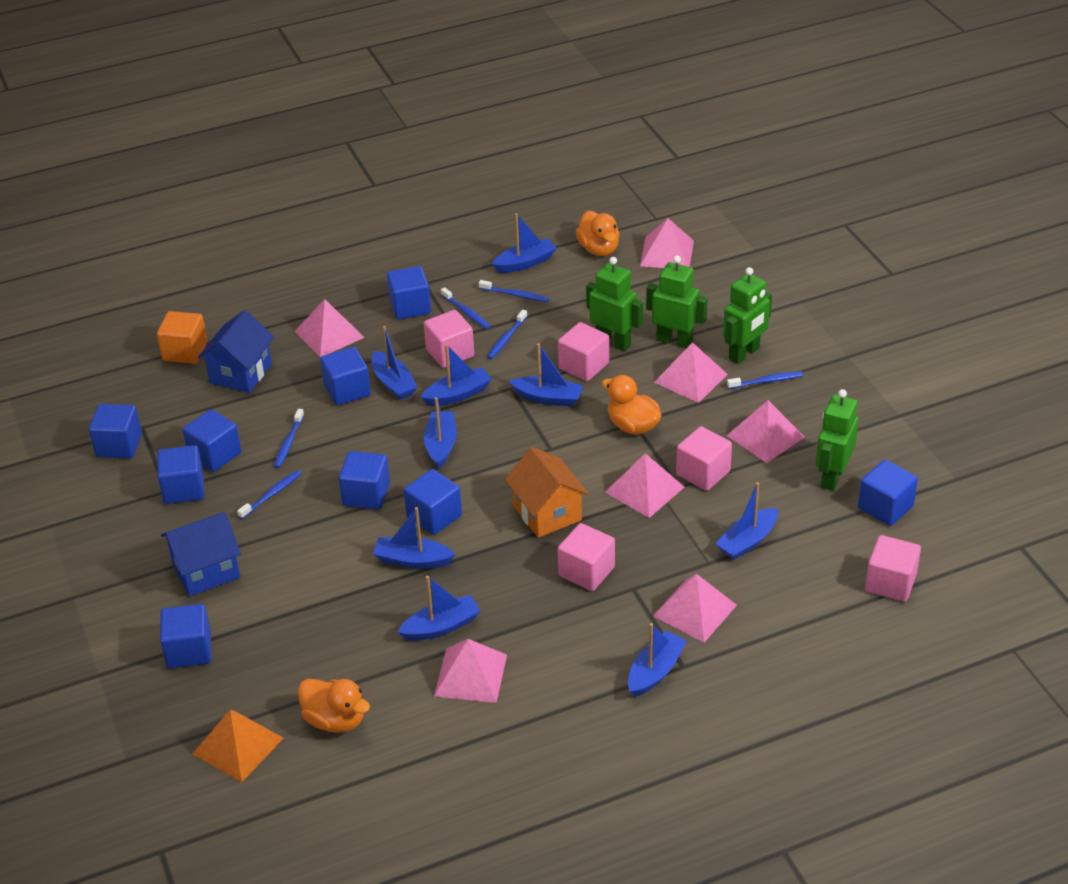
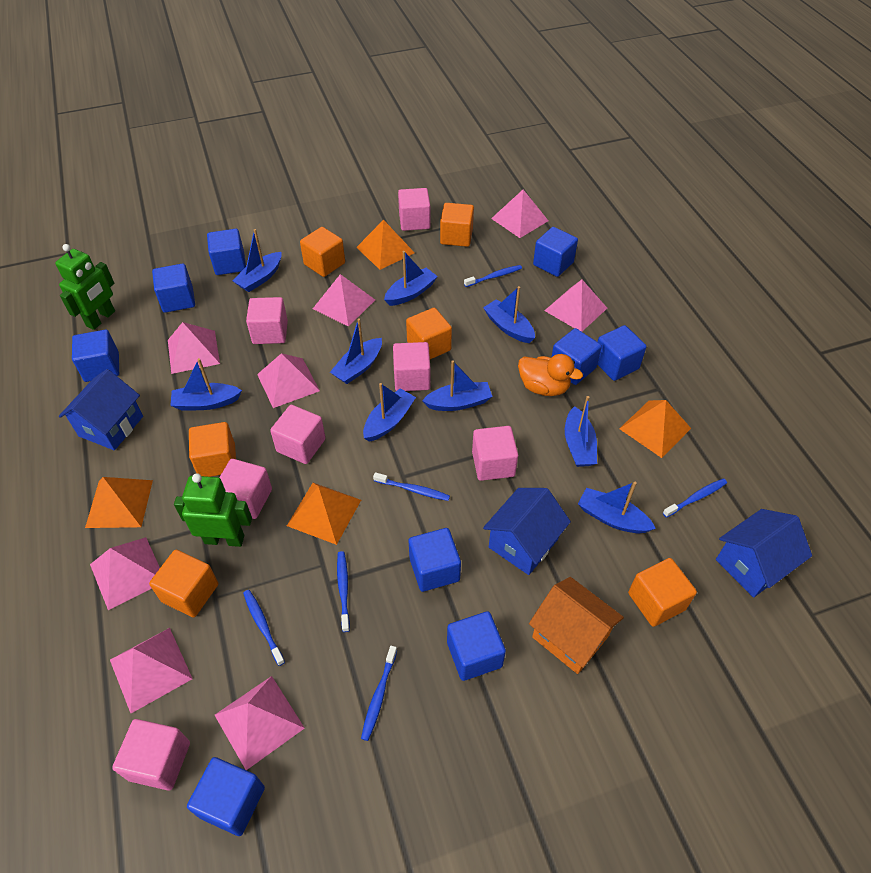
blue house: [161,512,241,596] [198,310,274,393] = 2 -> [59,369,143,450] [483,488,571,575] [716,509,812,598] = 3
green robot: [586,257,643,351] [646,255,708,348] [723,267,772,364] [816,389,859,491] = 4 -> [55,244,115,330] [174,473,252,547] = 2
orange cube: [157,311,207,364] = 1 -> [149,550,218,618] [189,422,236,477] [300,227,345,277] [406,308,452,359] [440,203,474,247] [628,558,697,627] = 6
orange duck: [298,679,370,733] [576,211,620,256] [602,375,662,435] = 3 -> [518,354,583,396] = 1
orange pyramid: [193,710,284,782] = 1 -> [85,477,153,528] [287,483,361,545] [356,220,415,270] [619,400,691,458] = 4
pink cube: [424,310,474,368] [558,322,609,381] [558,523,615,591] [676,426,732,491] [865,535,921,602] = 5 -> [112,719,190,791] [219,459,272,519] [246,297,288,344] [270,405,326,464] [393,342,431,391] [398,188,431,231] [472,426,518,481] = 7
pink pyramid: [294,299,365,357] [434,639,507,703] [605,453,684,518] [640,218,694,268] [653,574,737,643] [654,342,728,403] [726,400,805,463] = 7 -> [90,537,160,610] [110,628,193,713] [168,322,220,374] [215,676,305,770] [257,353,320,408] [313,274,375,327] [491,190,548,238] [544,280,607,332] = 8

